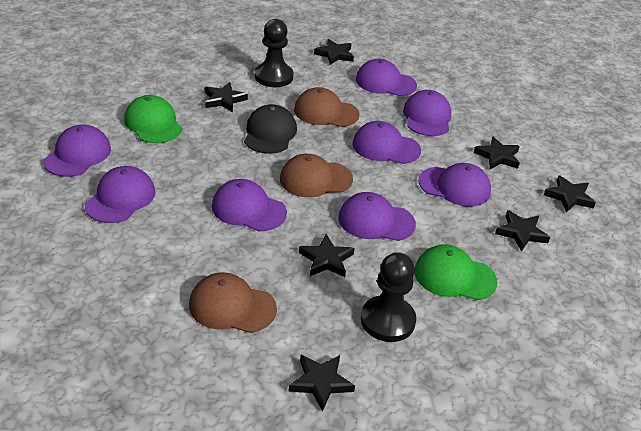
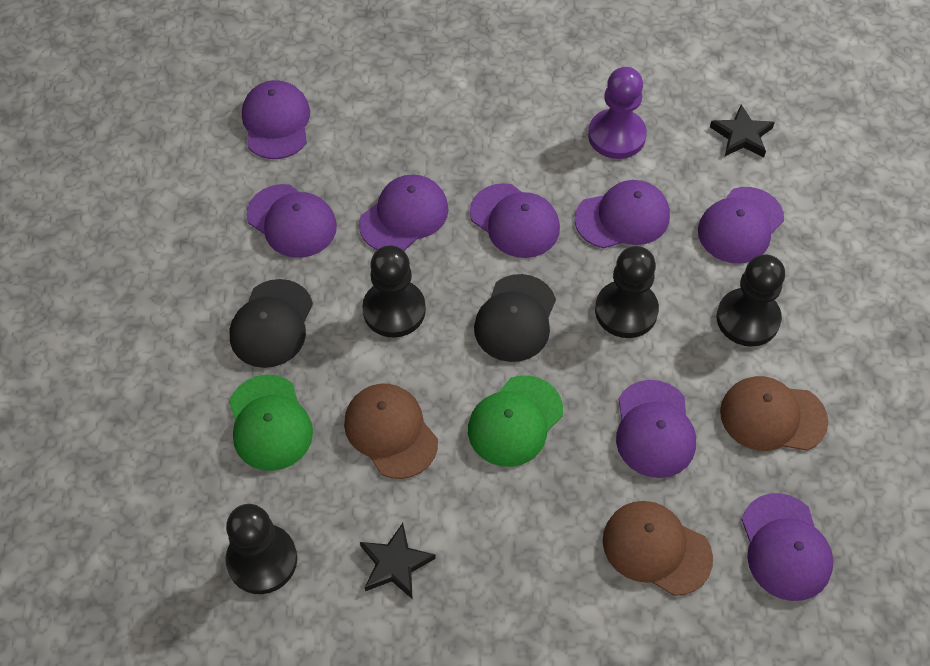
black cap: [244,104,297,154] = 1 -> [230,279,313,368] [474,274,556,362] = 2
black pawn: [255,19,293,87] [361,252,416,342] = 2 -> [225,504,297,594] [362,245,426,338] [595,246,659,338] [717,254,785,347] = 4
black star: [205,82,248,112] [288,355,355,412] [299,234,355,277] [314,39,354,65] [473,137,520,169] [495,210,550,252] [544,175,596,212] = 7 -> [360,523,436,599] [710,104,775,157] = 2
purple pawn: none = 0 -> [588,67,647,159] = 1

